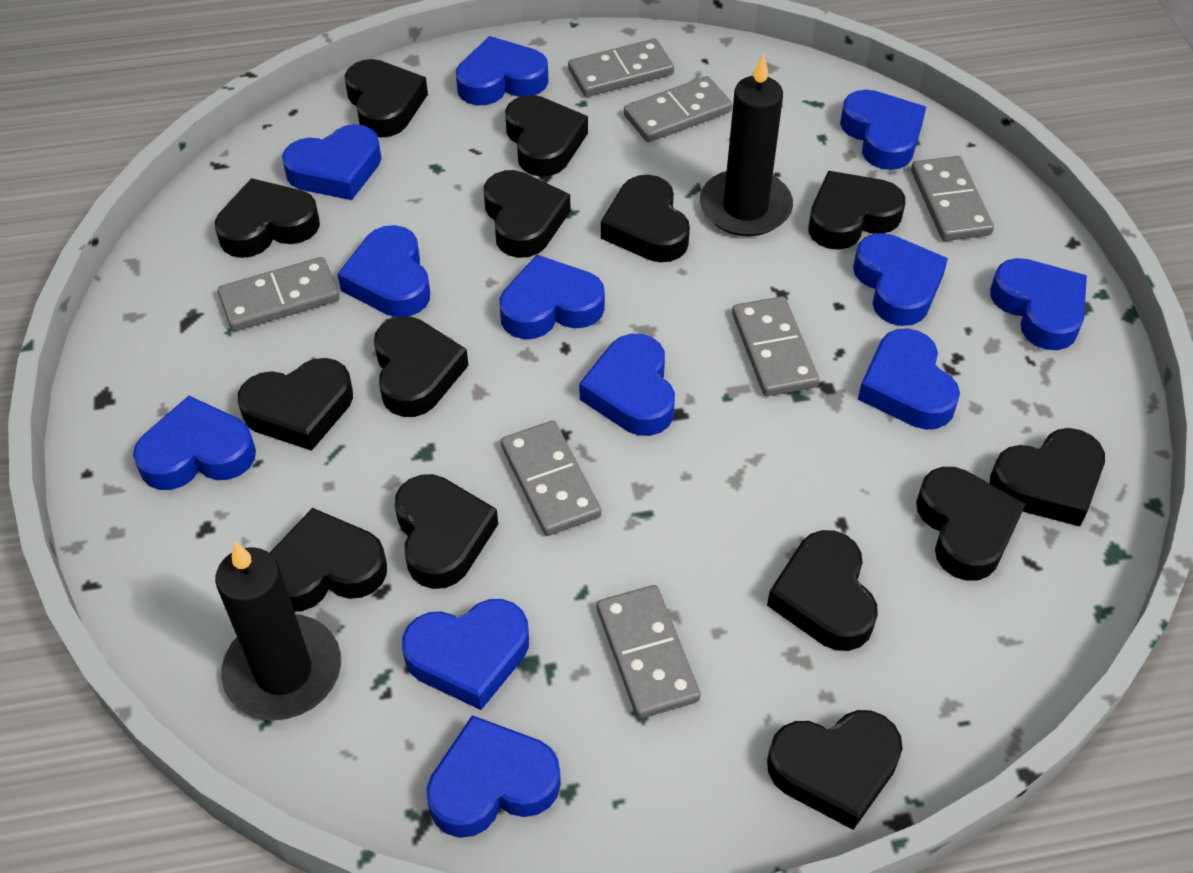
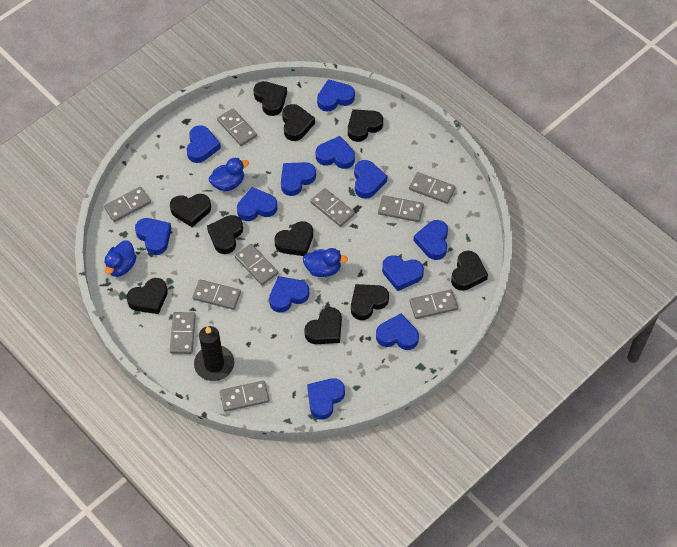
black candle: [215,542,341,720] [700,54,793,236] = 2 -> [194,326,234,381] = 1
black heart: [215,178,320,258] [238,358,353,451] [270,508,387,612] [345,59,428,138] [374,317,469,417] [395,474,498,589] [484,170,571,258] [505,95,588,177] [601,175,690,262] [767,530,878,651] [767,710,903,830] [808,171,905,250] [916,467,1025,581] [990,428,1105,526] = 14 -> [126,278,168,314] [170,194,211,227] [207,215,243,254] [253,81,287,116] [274,221,313,256] [282,104,315,141] [304,307,342,344] [348,109,383,142] [351,284,389,320] [451,251,488,291] = 10
blue duck: none = 0 -> [104,240,137,277] [209,158,249,192] [303,248,348,277] = 3
grey domino: [218,257,339,331] [501,421,601,536] [568,39,674,97] [597,585,700,719] [624,76,732,142] [732,296,819,396] [911,156,994,241] = 7 -> [104,187,151,222] [170,312,196,354] [192,280,241,310] [217,108,257,146] [220,381,269,412] [235,244,278,285] [310,188,355,227] [378,195,424,222] [409,172,456,204] [410,290,458,319] = 10

